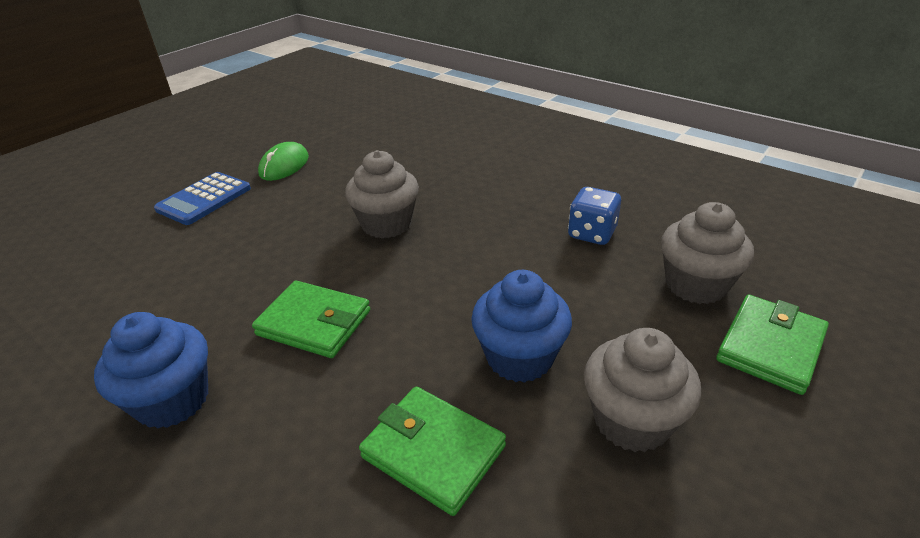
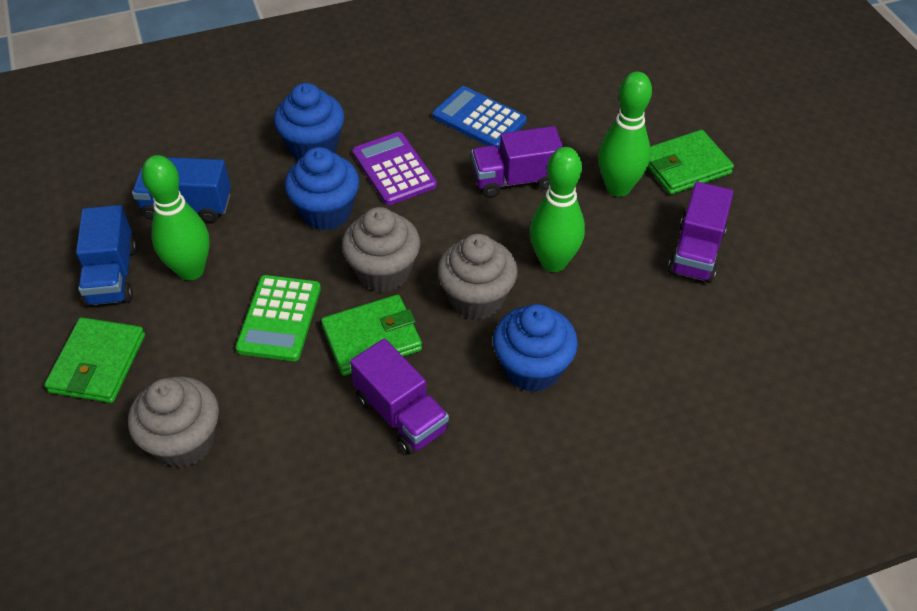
blue cupcake: [94,312,208,429] [471,270,572,383] = 2 -> [274,83,344,159] [285,147,359,230] [493,304,578,392] = 3
blue dice: [568,187,621,245] = 1 -> none = 0
blue truck: none = 0 -> [76,205,137,306] [132,157,231,223] = 2
green bowling pin: none = 0 -> [142,155,210,280] [530,147,585,272] [598,72,652,197] = 3
green calculator: none = 0 -> [235,275,321,361] = 1
green mouse: [258,142,309,181] = 1 -> none = 0
purple calculator: none = 0 -> [352,132,437,205] = 1
purple truck: none = 0 -> [350,339,449,455] [471,126,563,198] [668,182,734,283] = 3

